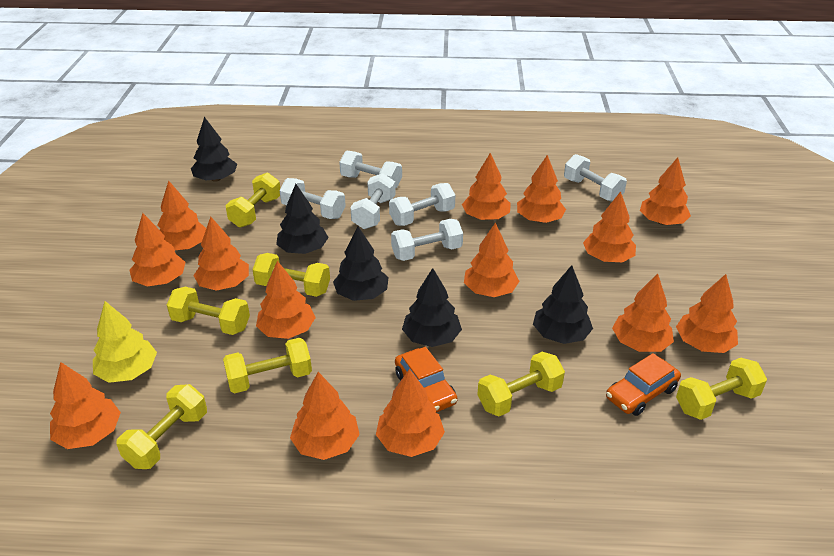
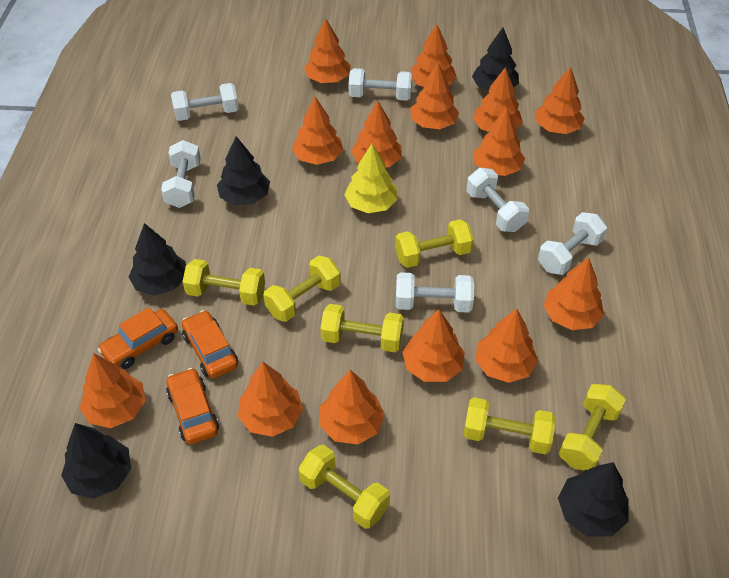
orange car: [395,347,457,412] [606,353,681,416] = 2 -> [98,307,178,369] [166,368,219,444] [182,310,238,379] = 3

